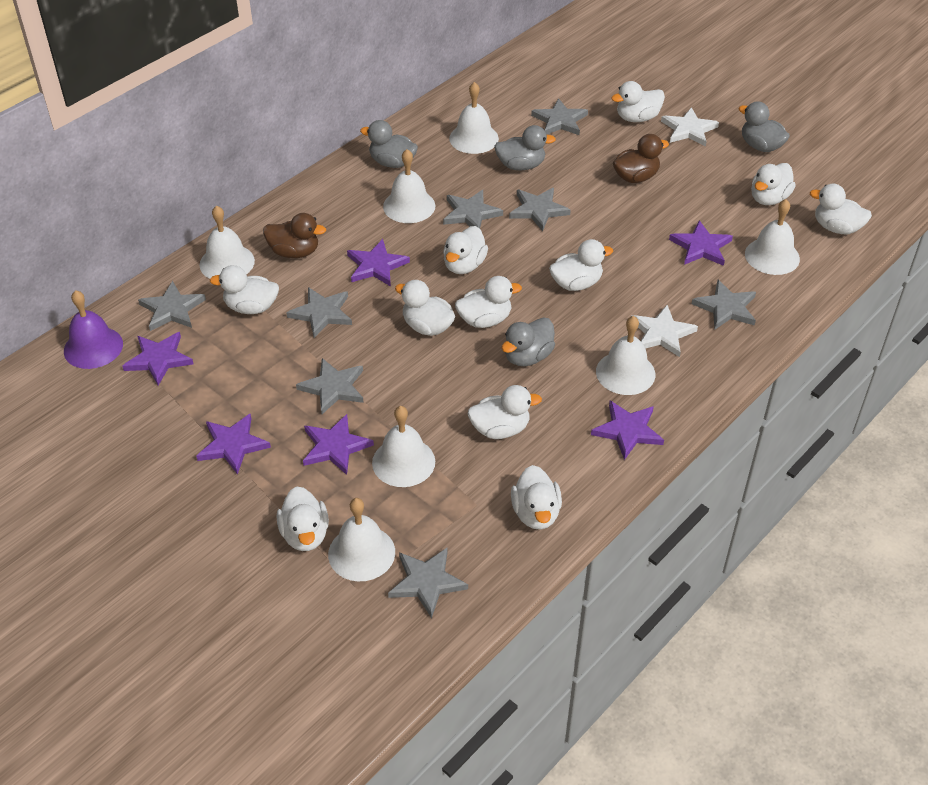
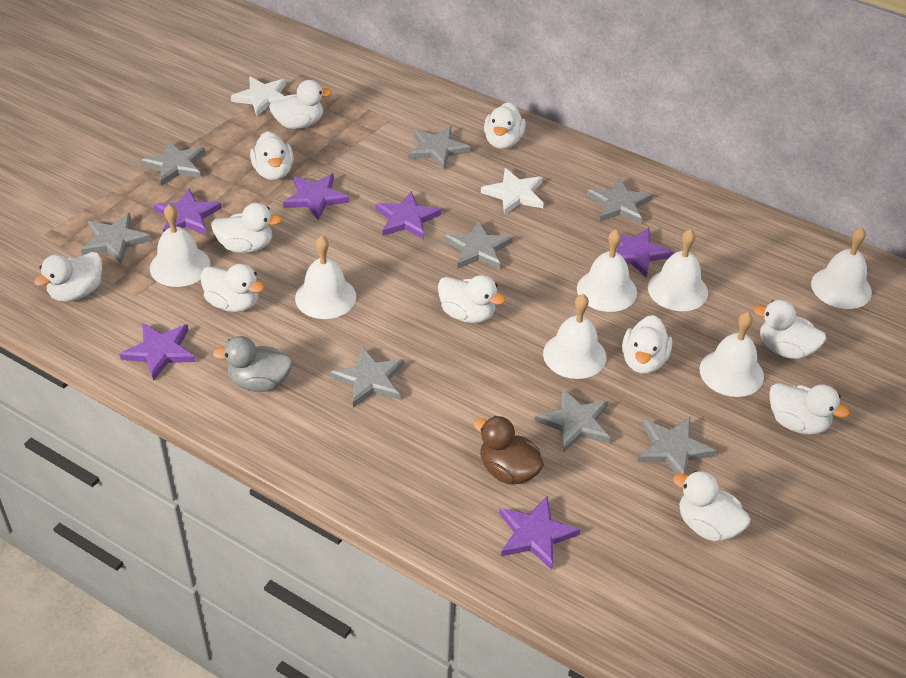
brown duck: [263,213,326,258] [613,134,669,183] = 2 -> [473,416,544,485] = 1
grey duck: [360,120,418,168] [494,125,556,170] [502,317,555,366] [738,101,790,152] = 4 -> [213,336,293,392] = 1
purple bell: [64,290,123,369] = 1 -> none = 0

